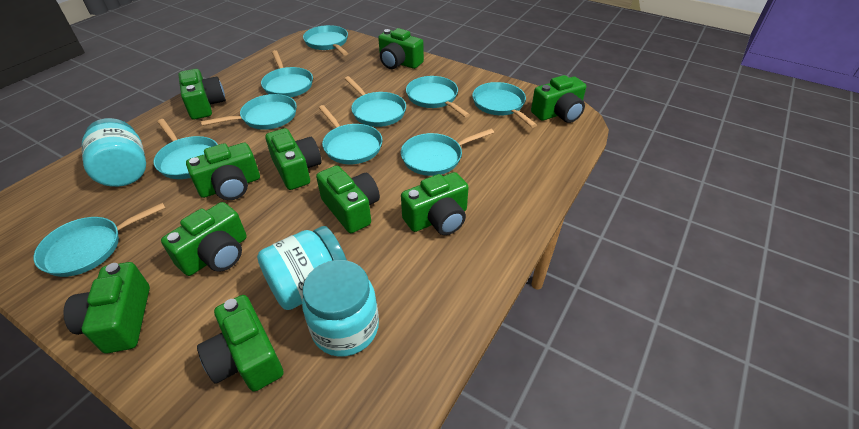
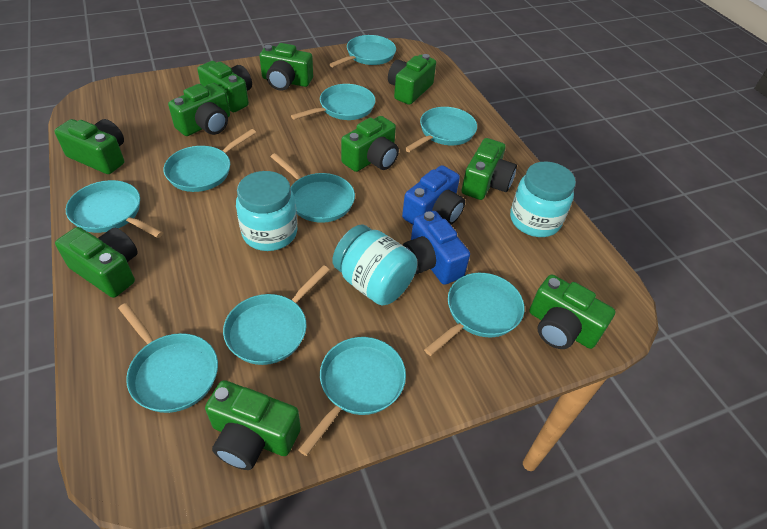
blue camera: none = 0 -> [402,165,465,225] [403,211,470,285] = 2

